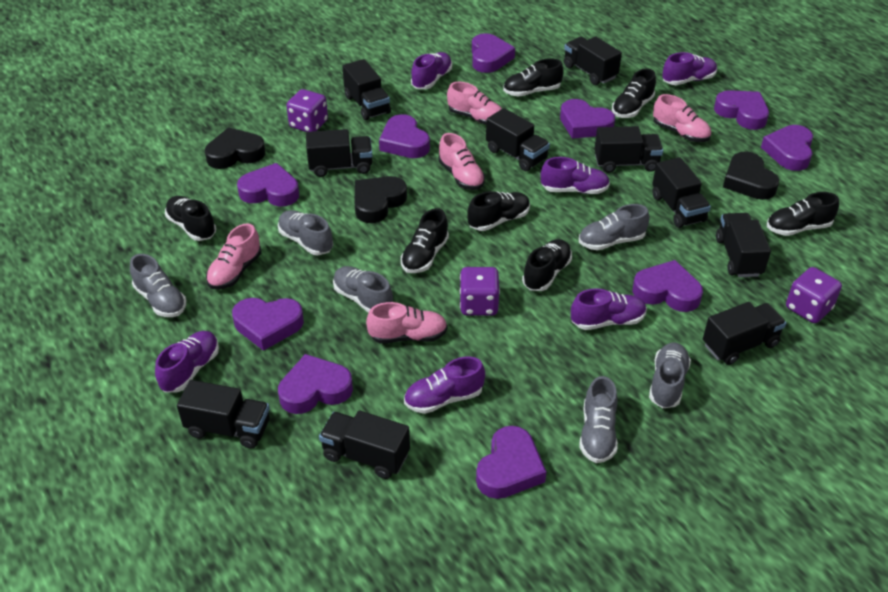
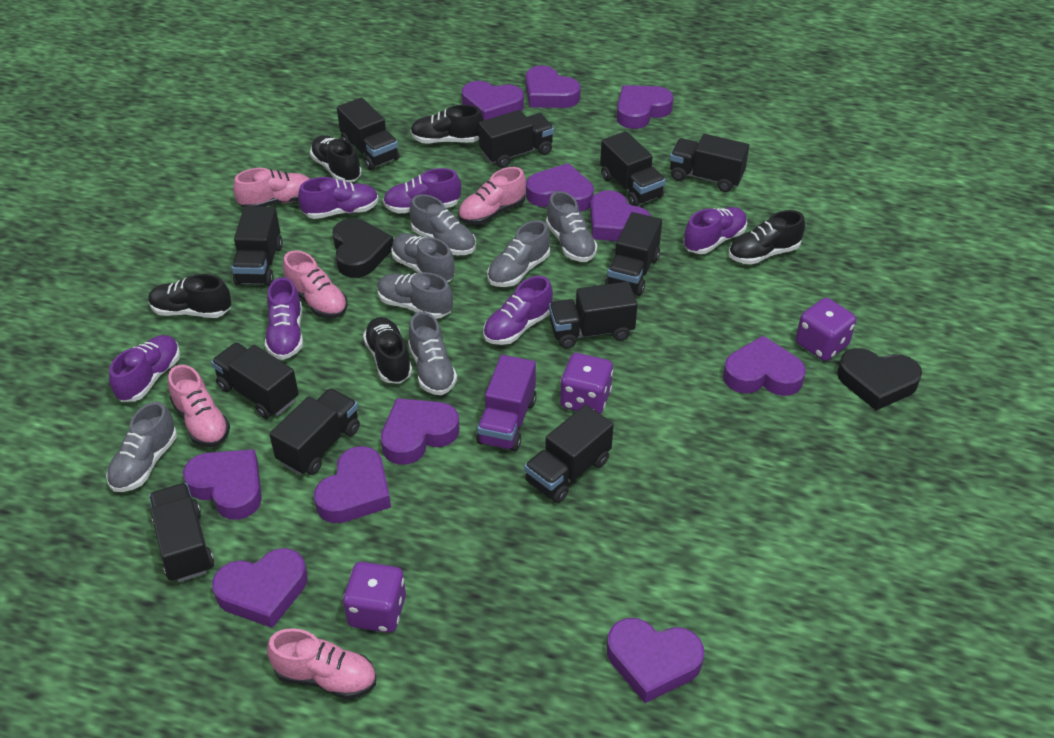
black heart: [205,127,265,169] [354,176,407,223] [723,151,779,200] = 3 -> [332,218,393,278] [837,348,922,410] = 2
black shoe: [165,196,216,241] [401,208,449,273] [467,191,530,231] [503,58,564,97] [522,239,572,291] [612,69,656,118] [767,192,839,236] = 7 -> [148,274,231,318] [310,135,362,182] [363,317,413,384] [410,105,484,144] [728,210,805,265] = 5
black truck: [177,380,270,449] [306,129,372,177] [319,410,410,479] [342,59,391,120] [486,108,550,171] [564,37,622,85] [594,126,663,173] [652,157,711,228] [703,302,786,365] [716,213,771,277] = 10 -> [149,483,214,582] [211,342,299,419] [232,206,283,286] [269,388,360,475] [337,97,400,170] [479,110,554,168] [524,405,614,503] [549,282,638,349] [600,131,665,206] [605,212,662,296] [670,134,749,192] = 11
grey shoe: [130,254,186,317] [278,210,333,255] [333,266,393,313] [579,204,650,250] [579,376,618,463] [649,343,691,408] = 6 -> [106,401,177,492] [377,272,453,319] [391,233,455,282] [408,312,457,395] [410,194,476,255] [487,220,550,287] [546,191,598,262] = 7
purple heart: [232,298,304,351] [237,163,299,207] [278,354,353,414] [379,114,430,158] [472,33,515,73] [476,426,546,499] [560,99,615,139] [633,260,703,312] [714,90,769,130] [761,125,813,171] = 10 -> [183,449,262,520] [212,548,307,628] [314,446,391,523] [381,398,459,465] [462,81,524,120] [526,65,581,108] [526,163,594,212] [590,190,651,241] [607,618,704,703] [617,85,674,129] [723,336,806,396] = 11
purple truck: none = 0 -> [476,355,537,451] = 1

